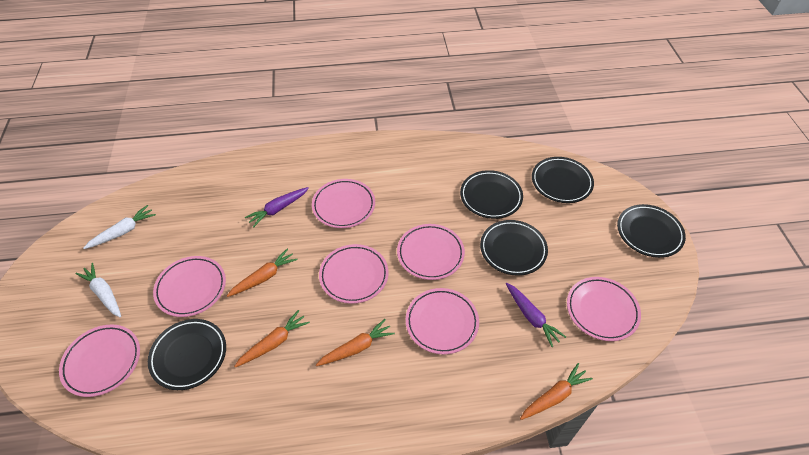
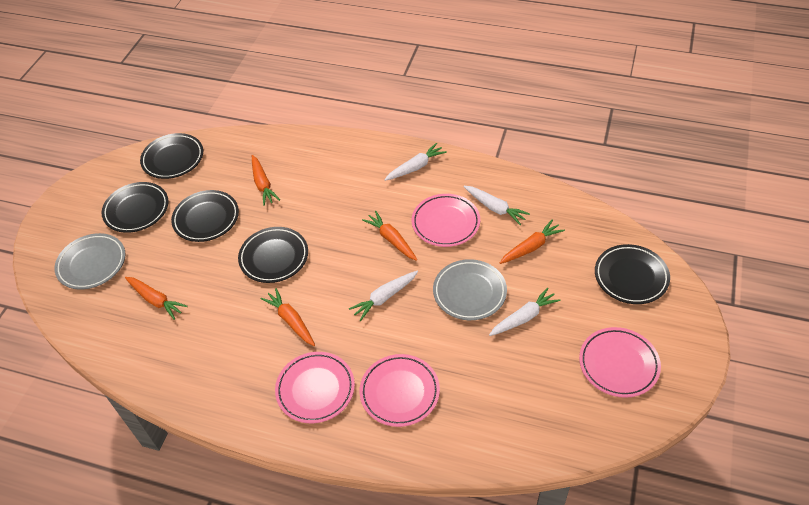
grey plate: none = 0 -> [54,233,125,290] [433,259,507,320] = 2
orange carrot: [227,248,297,297] [234,310,310,367] [316,319,395,366] [520,363,593,420] = 4 -> [125,277,188,320] [252,155,280,206] [261,288,315,346] [362,211,418,261] [500,220,565,264] = 5
pink plate: [59,324,140,397] [153,256,226,317] [312,179,375,228] [319,244,389,304] [397,224,465,280] [406,288,479,354] [567,277,641,341] = 7 -> [275,352,355,423] [360,354,440,427] [412,194,480,247] [579,327,661,398] = 4
purple carrot: [245,187,309,228] [506,283,566,347] = 2 -> none = 0
white carrot: [75,263,121,317] [83,205,156,249] = 2 -> [349,271,418,321] [384,143,447,181] [463,186,530,225] [489,287,561,336] = 4

